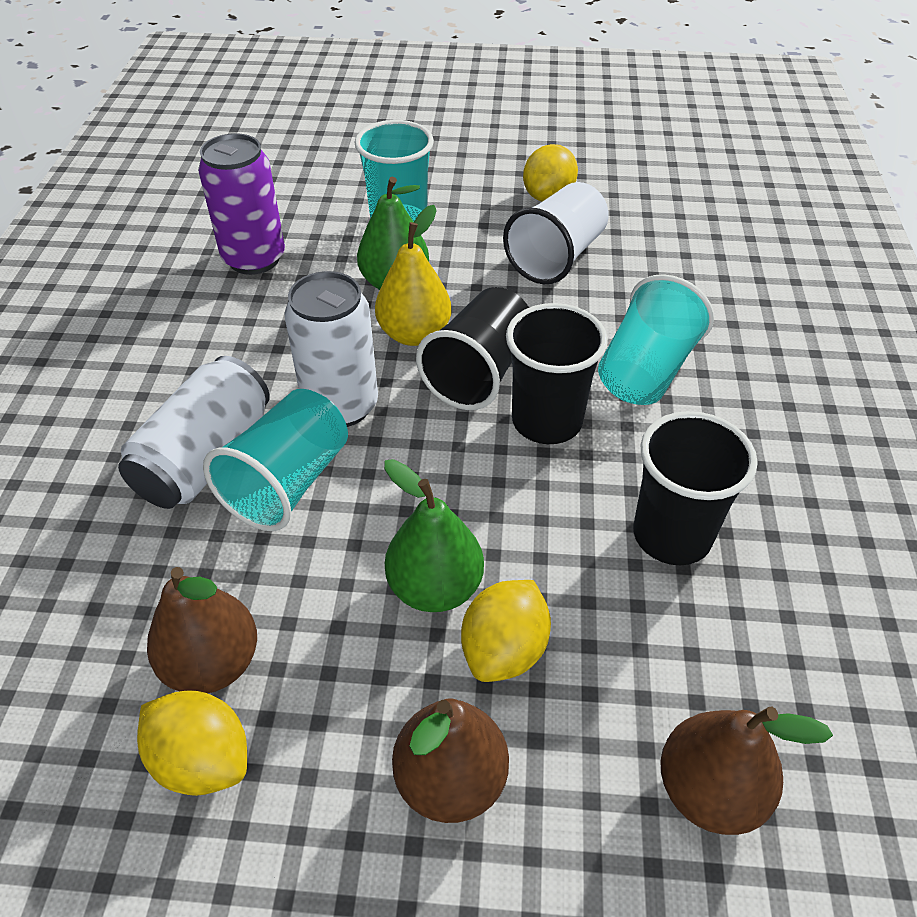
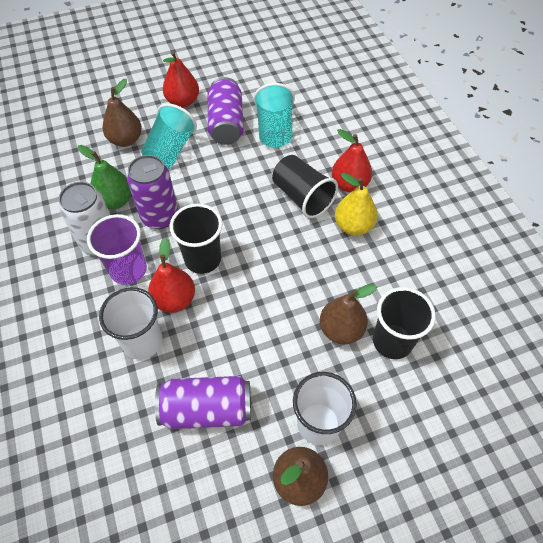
green pear: [357,177,429,290] [384,459,484,612] = 2 -> [78,145,131,210] = 1
purple can: [198,133,285,275] = 1 -> [127,155,178,229] [155,376,251,429] [208,77,244,145] = 3
purple cup: none = 0 -> [87,214,147,285] = 1
red pear: none = 0 -> [148,237,195,313] [163,51,199,108] [332,129,372,192] = 3
turquoise cup: [203,389,348,531] [355,120,434,222] [598,274,714,405] = 3 -> [141,103,197,169] [254,83,295,148] = 2
white can: [118,356,270,509] [285,271,378,427] = 2 -> [59,182,110,256] = 1
white cup: [503,182,609,284] = 1 -> [99,287,163,360] [293,372,357,445] = 2
yellow lemon: [137,690,247,796] [461,580,551,682] [523,144,578,202] = 3 -> none = 0

